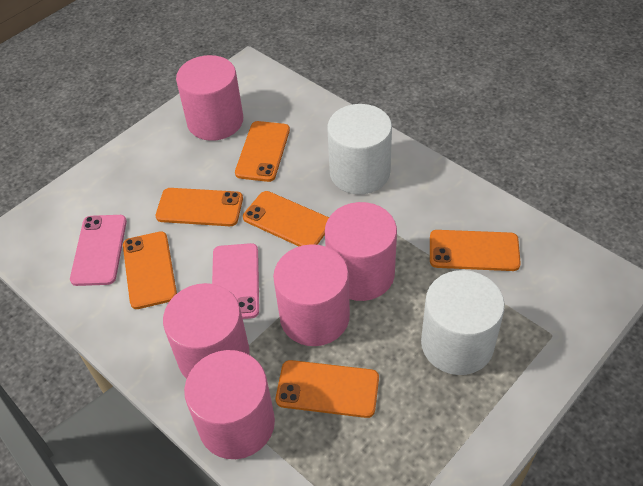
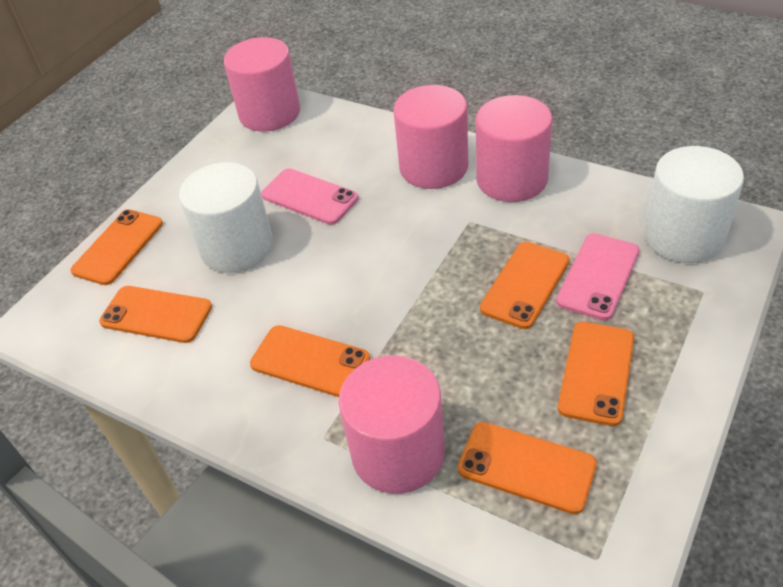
pink cylinder: [163,283,250,379] [176,55,243,141] [184,350,275,459] [273,244,350,346] [325,202,397,301] = 5 -> [224,37,300,131] [339,355,445,494] [393,85,468,189] [476,95,552,202] = 4

